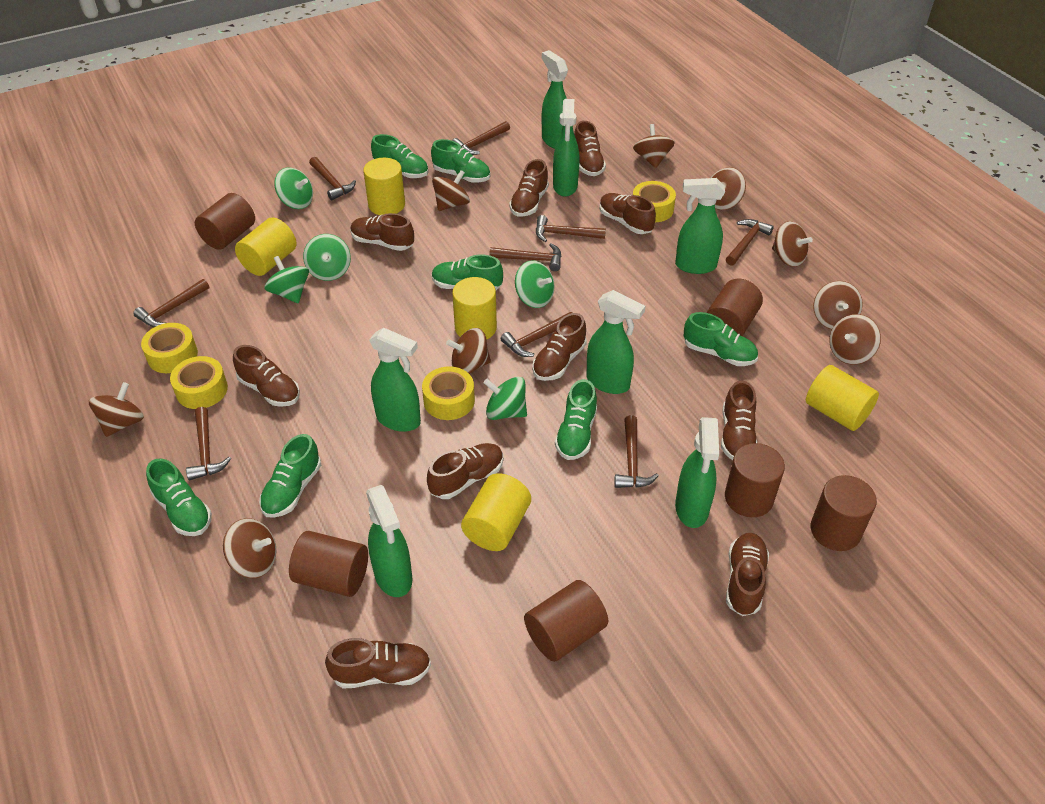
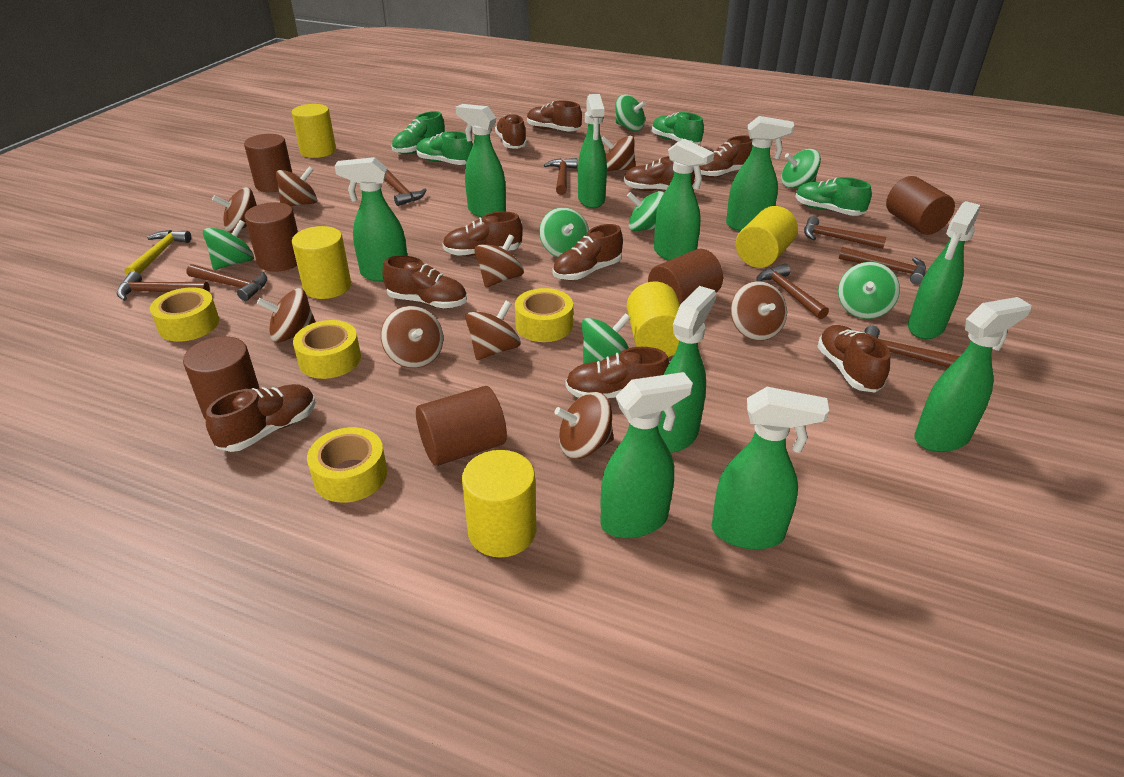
brown hammer: [133,279,209,327] [186,407,231,480] [309,157,356,200] [452,121,510,155] [489,243,561,271] [501,312,572,357] [536,215,606,242] [614,415,659,488] [726,219,774,266] = 9 -> [117,271,210,301] [186,264,267,301] [385,169,426,206] [544,158,577,195] [756,264,829,319] [804,216,886,249] [839,247,926,285] [864,325,960,368] = 8
green shoe: [146,458,212,536] [259,434,321,518] [371,134,428,178] [431,139,490,183] [432,254,503,290] [555,379,597,460] [684,312,758,366] = 7 -> [392,111,445,154] [416,131,473,165] [652,112,704,145] [796,177,871,216] = 4
green spinning top: [265,256,309,303] [274,167,313,209] [303,234,351,281] [483,377,527,420] [515,260,555,308] = 5 -> [203,220,254,270] [539,207,589,257] [582,313,631,364] [615,94,646,131] [627,191,664,231] [781,149,821,188] [838,262,900,319] = 7
green spray bottle: [366,485,412,597] [369,328,421,432] [542,50,568,149] [553,99,580,197] [586,290,645,394] [675,178,725,274] [675,417,719,528] = 7 -> [335,157,407,282] [455,104,506,218] [578,94,607,208] [601,372,693,538] [654,139,714,261] [658,286,716,452] [712,387,829,550] [726,116,794,231] [908,201,980,339] [914,297,1031,452] = 10
yellow hammer: none = 0 -> [124,230,191,275] = 1

